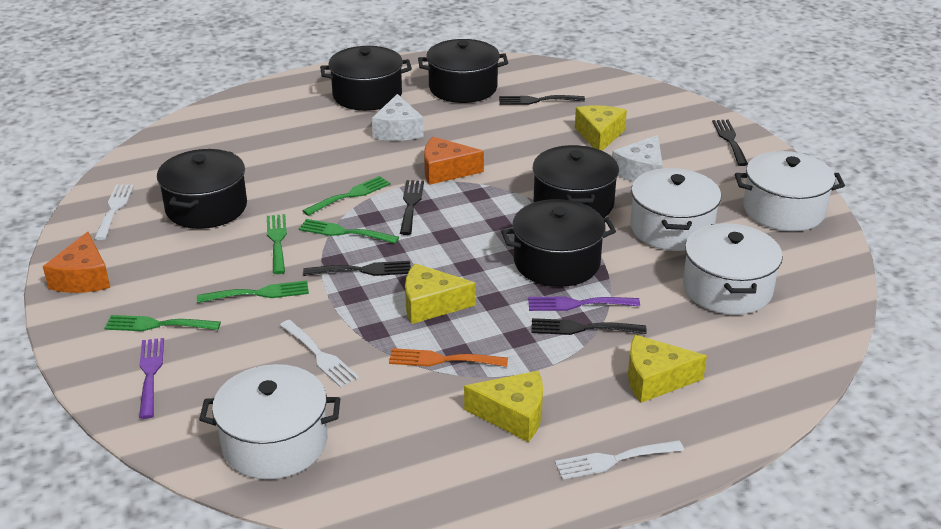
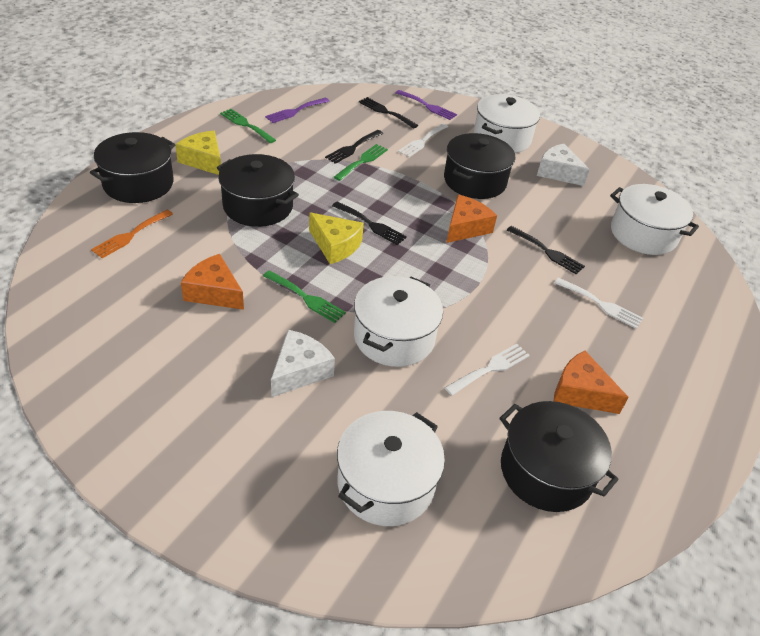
black fork: [303,261,411,276] [400,180,424,235] [499,95,585,105] [531,318,647,335] [712,120,748,166] = 5 -> [325,130,383,164] [332,201,407,245] [359,97,418,129] [507,226,585,274] = 4
black pot: [157,149,247,229] [320,46,412,111] [418,39,508,103] [501,199,616,287] [533,145,619,218] = 5 -> [90,132,175,203] [217,154,299,227] [444,133,515,199] [499,401,619,512] = 4
green fork: [104,315,221,331] [197,280,309,303] [267,214,287,274] [299,219,399,244] [303,176,390,216] = 5 -> [220,109,276,143] [263,270,346,323] [334,144,388,181] = 3
orange cheese: [43,232,110,293] [424,137,484,185] = 2 -> [181,254,244,310] [446,195,497,243] [554,351,629,414] = 3
yellow cheese: [405,263,476,324] [464,371,543,442] [575,105,627,151] [628,335,707,403] = 4 -> [175,131,221,175] [309,213,364,264] = 2

